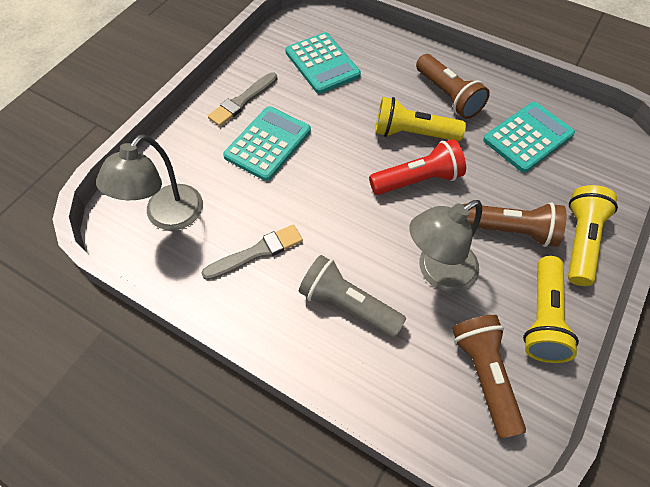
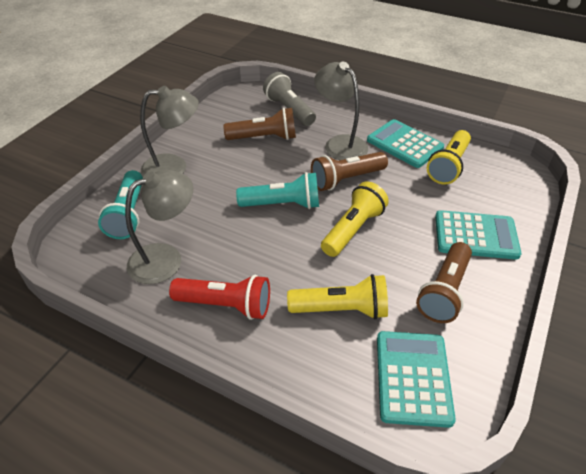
grey brush: [202,224,303,280] [208,72,277,126] = 2 -> none = 0
grey lamp: [96,134,203,230] [409,200,482,292] = 2 -> [125,170,193,284] [140,86,199,176] [314,62,368,160] = 3
turquoise flashlight: none = 0 -> [98,170,143,239] [236,172,319,209] = 2

